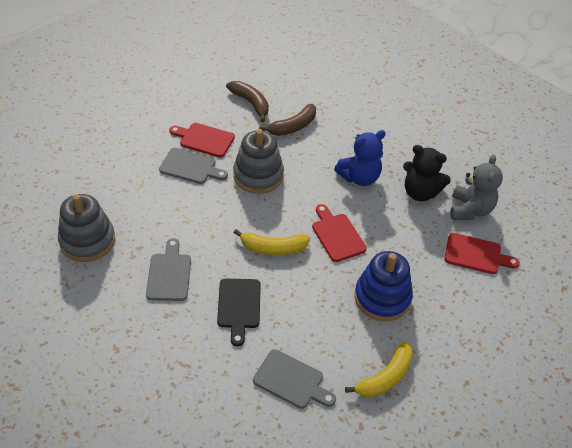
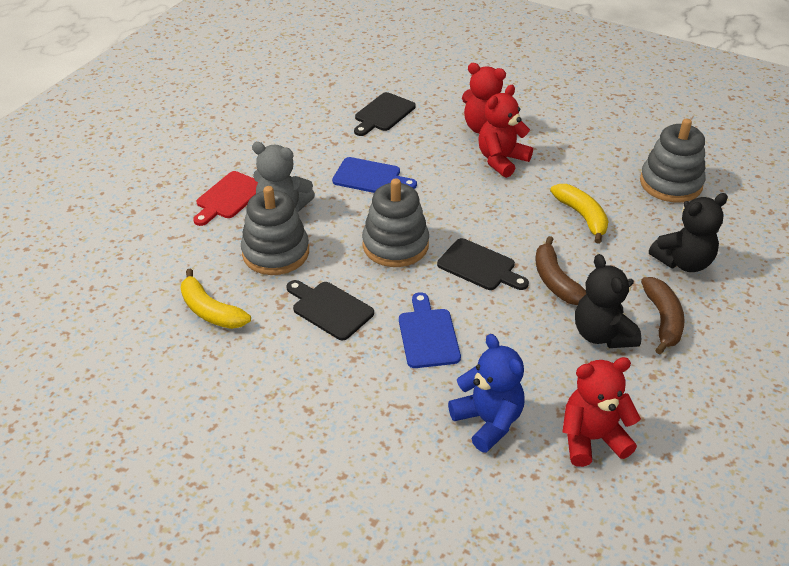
black cutting board: [217,279,261,347] = 1 -> [286,280,374,340] [354,92,416,136] [437,238,529,290] = 3
black teddy bear: [403,145,451,201] = 1 -> [575,254,641,348] [649,193,728,272] = 2
blue cutting board: none = 0 -> [332,157,417,193] [399,292,461,368] = 2
blue stacking toy: [354,251,413,321] = 1 -> none = 0
grey cutting board: [146,238,191,301] [159,148,228,184] [253,349,336,409] = 3 -> none = 0
grey stacking toy: [58,194,115,262] [233,129,284,194] = 2 -> [241,186,309,275] [362,178,429,267] [640,118,706,203] = 3
red cutting board: [169,123,235,157] [312,204,367,262] [444,233,520,274] = 3 -> [193,171,258,226] = 1
red teddy bear: none = 0 -> [462,63,506,134] [478,85,533,178] [562,357,641,467] = 3

